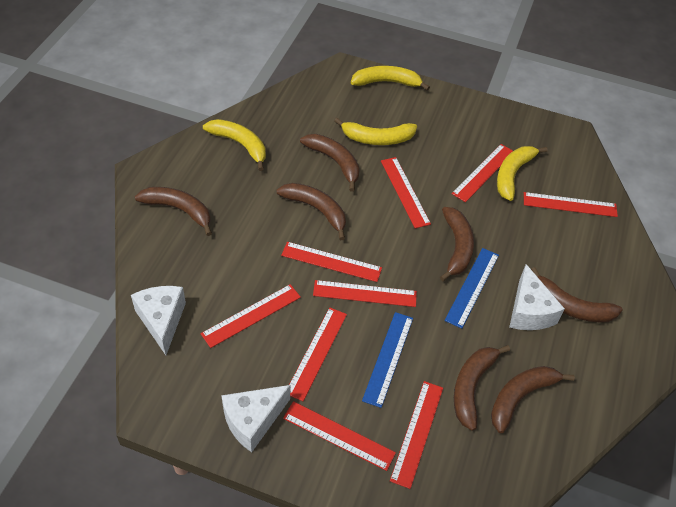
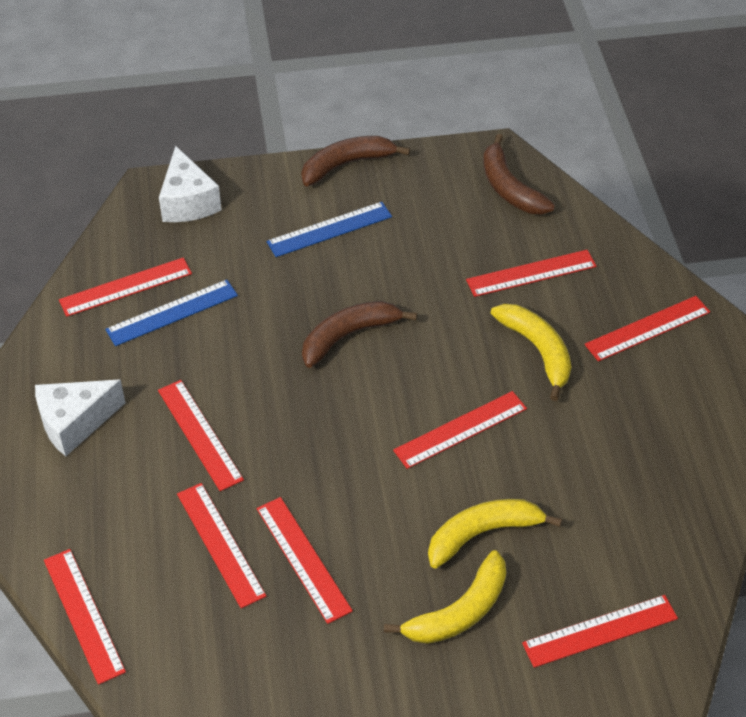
brown banana: [135,187,212,236] [276,183,346,240] [300,134,360,192] [440,207,474,281] [454,345,510,431] [491,366,575,433] [531,267,623,322] = 7 -> [301,136,410,186] [302,301,417,368] [483,134,555,214] = 3
white cheese: [131,286,186,355] [221,385,290,452] [509,264,565,330] = 3 -> [35,380,125,456] [159,146,222,222] = 2
yellow banana: [203,119,266,171] [334,118,417,145] [351,66,430,91] [497,146,547,201] = 4 -> [384,550,506,644] [428,499,562,569] [490,304,571,401] = 3

